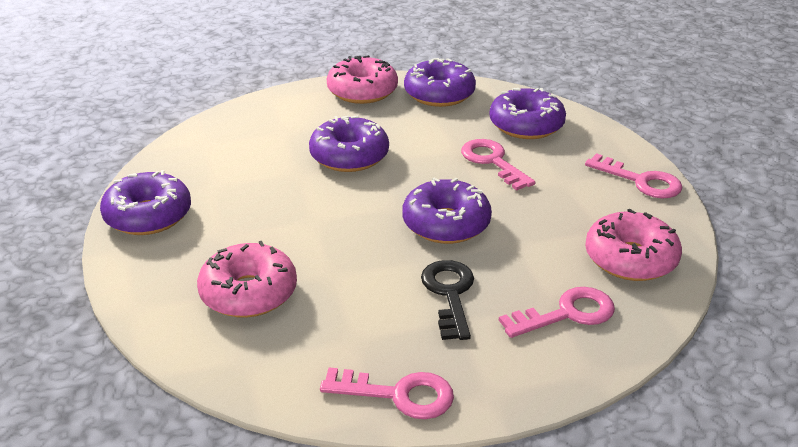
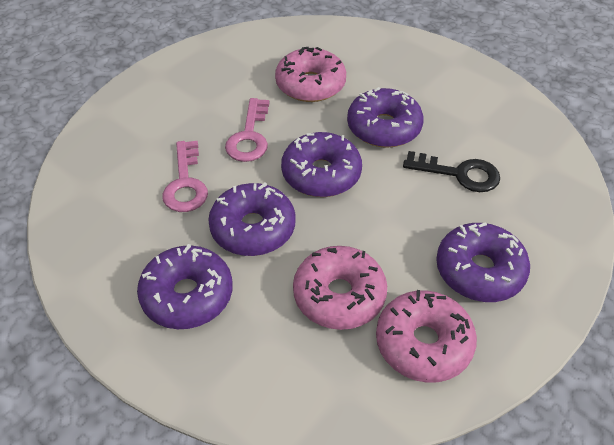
pink key: [320,368,454,419] [461,139,535,191] [499,287,615,338] [585,153,683,199] = 4 -> [162,141,208,212] [225,98,269,162] = 2

